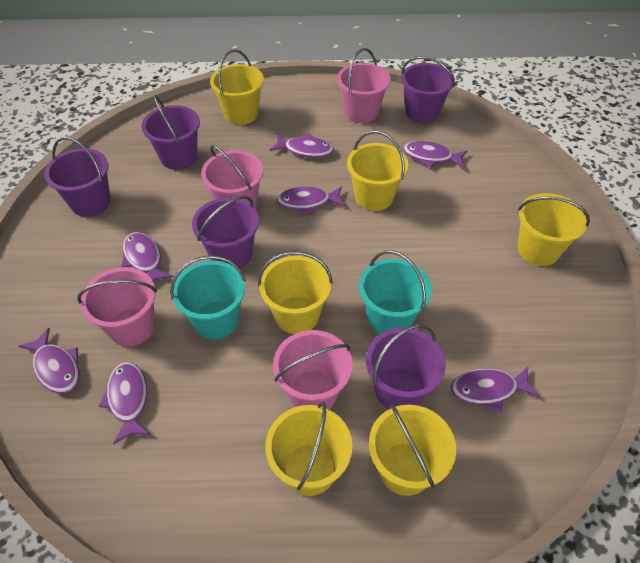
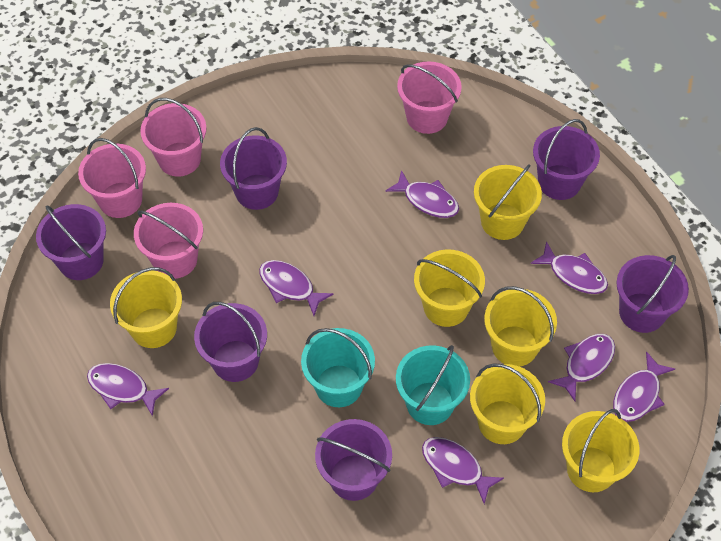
purple bucket: [44,137,111,217] [142,95,200,170] [192,196,259,269] [366,324,446,409] [401,56,455,123] = 5 -> [36,204,106,280] [194,302,267,382] [220,127,287,210] [315,419,392,501] [533,119,600,200] [617,255,689,333] = 6

